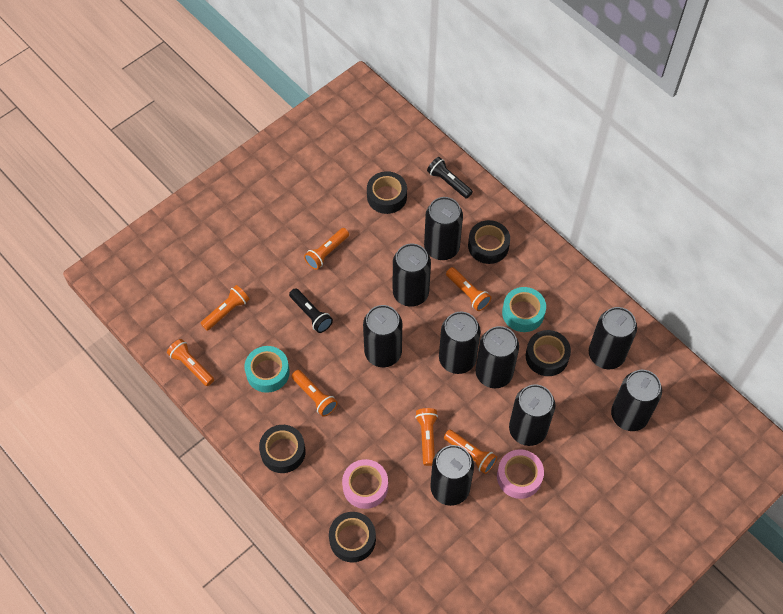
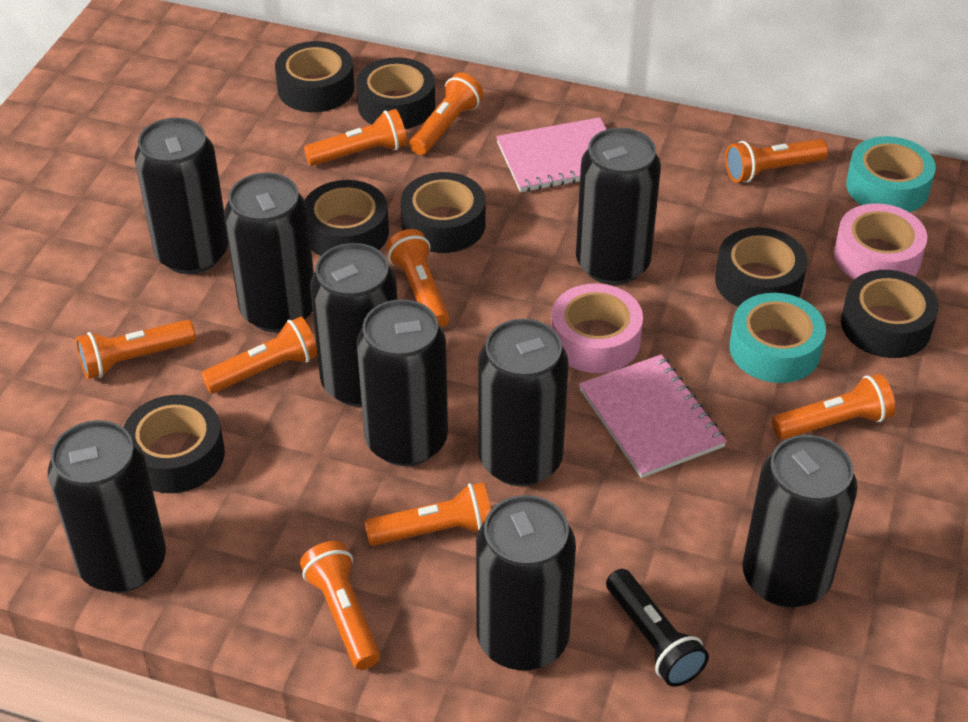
black flashlight: [289,288,333,333] [427,157,473,199] = 2 -> [606,569,709,687] = 1
black tape: [259,425,306,473] [329,512,376,563] [367,171,407,214] [468,220,510,264] [526,330,571,376] = 5 -> [123,395,225,493] [275,41,355,112] [305,180,389,256] [356,57,435,129] [401,172,486,253] [715,227,808,307] [841,270,939,358] = 7
orange flashlight: [167,339,214,386] [200,285,249,331] [292,370,338,417] [304,228,349,270] [415,408,438,466] [444,430,497,474] [446,267,491,311] = 7 -> [76,320,196,379] [201,317,318,393] [300,541,380,670] [304,109,407,166] [364,482,491,546] [386,229,449,327] [409,73,483,155] [725,139,828,183] [772,374,895,440] = 9
pink notebook: none = 0 -> [496,117,606,192] [579,354,727,478] = 2

